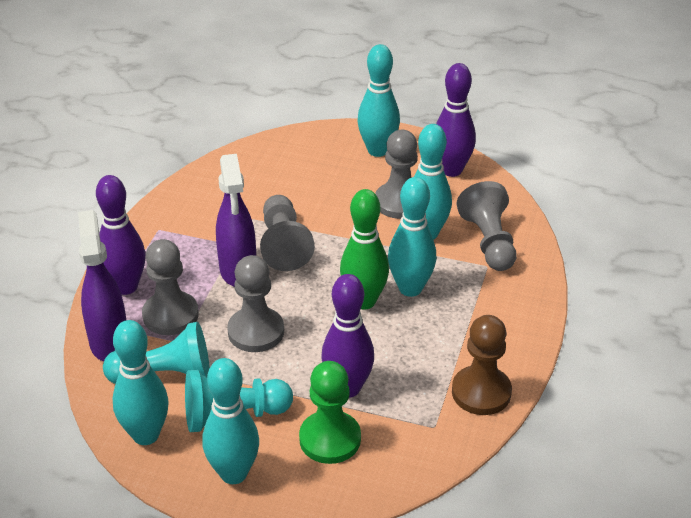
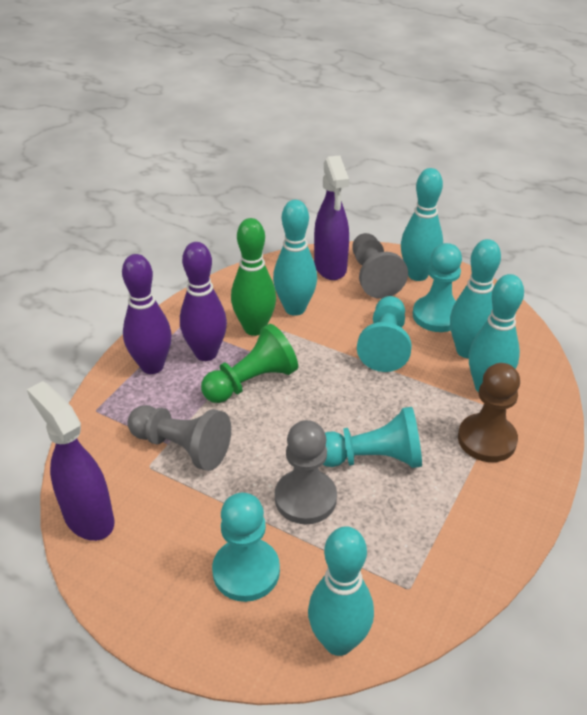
grey pawn: [142,239,199,335] [227,255,284,352] [260,195,315,271] [375,130,418,219] [457,181,516,271] = 5 -> [128,405,231,471] [275,420,337,524] [352,233,408,299] = 3
purple bowling pin: [96,175,146,295] [321,274,374,398] [436,63,476,177] = 3 -> [122,254,172,374] [180,242,227,361] = 2
turquoise pawn: [103,322,210,384] [185,370,293,432] = 2 -> [212,493,280,602] [323,407,422,468] [357,296,412,372] [413,243,462,332] = 4

